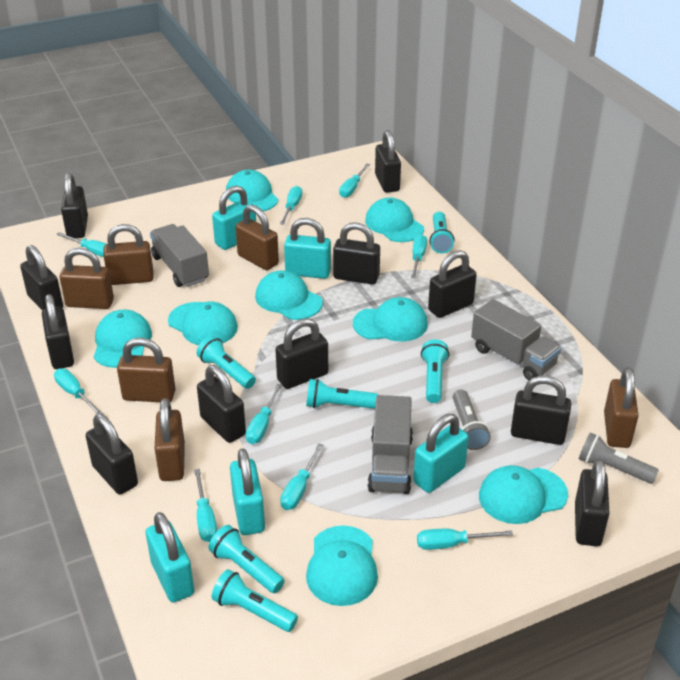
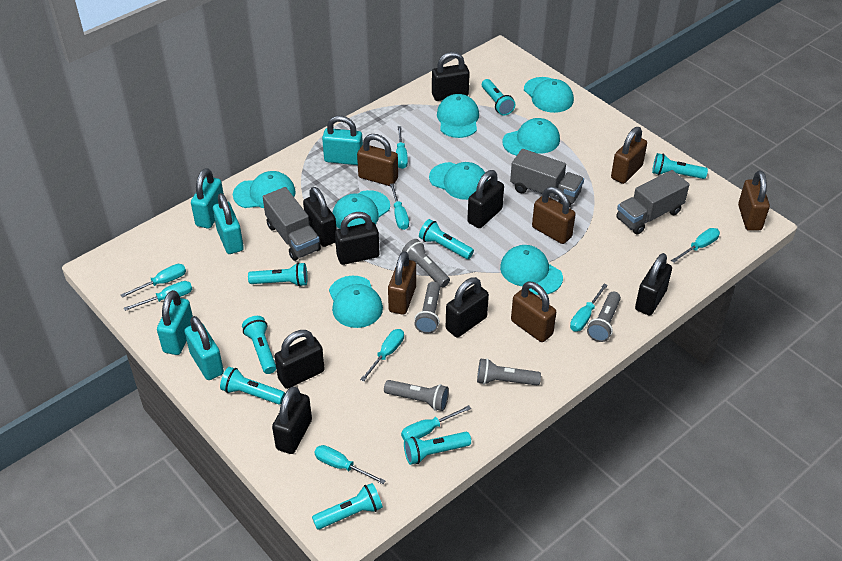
black padlock: [20,245,63,310] [42,294,74,369] [61,173,88,238] [86,414,138,495] [197,365,246,443] [275,318,328,389] [333,222,380,285] [375,130,401,193] [428,250,477,318] [511,376,571,445] [575,459,610,546] = 11 -> [272,386,312,454] [274,330,325,389] [303,187,337,247] [335,212,379,265] [432,52,470,101] [446,277,489,337] [467,170,504,228] [635,253,672,316] = 8
grey flashlight: [453,390,491,450] [579,432,659,484] = 2 -> [384,380,449,411] [402,239,450,287] [414,281,440,334] [477,358,541,386] [587,292,621,342] = 5
turquoise flashlight: [197,336,256,389] [208,525,285,593] [212,569,298,632] [306,379,378,409] [421,340,449,403] [429,212,454,254] = 6 -> [220,367,285,404] [242,316,276,374] [248,262,308,287] [312,483,383,530] [404,432,471,465] [419,219,474,259] [482,79,516,116] [652,153,708,179] = 8

